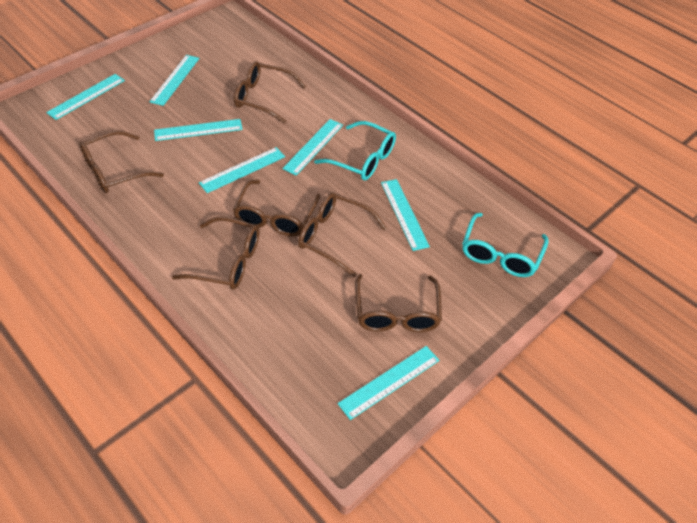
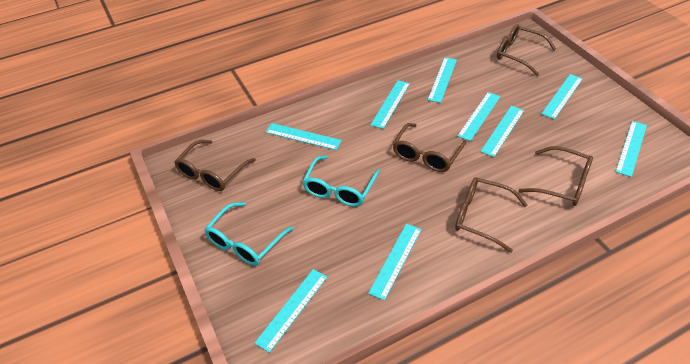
brown glasses: [79,131,164,193] [172,217,260,289] [233,180,320,237] [234,61,306,124] [298,193,387,277] [355,274,442,332] = 6 -> [174,140,256,191] [393,123,466,172] [455,177,527,253] [497,24,556,76] [519,146,593,206] = 5
turquoise ruler: [46,74,125,120] [149,55,199,106] [154,119,243,141] [199,147,285,193] [282,119,343,175] [338,346,440,420] [381,179,430,251] = 7 -> [255,269,327,353] [265,123,342,150] [368,224,422,301] [370,80,410,129] [428,57,457,103] [457,92,501,141] [480,106,524,157] [541,74,583,119] [615,121,647,177] = 9

